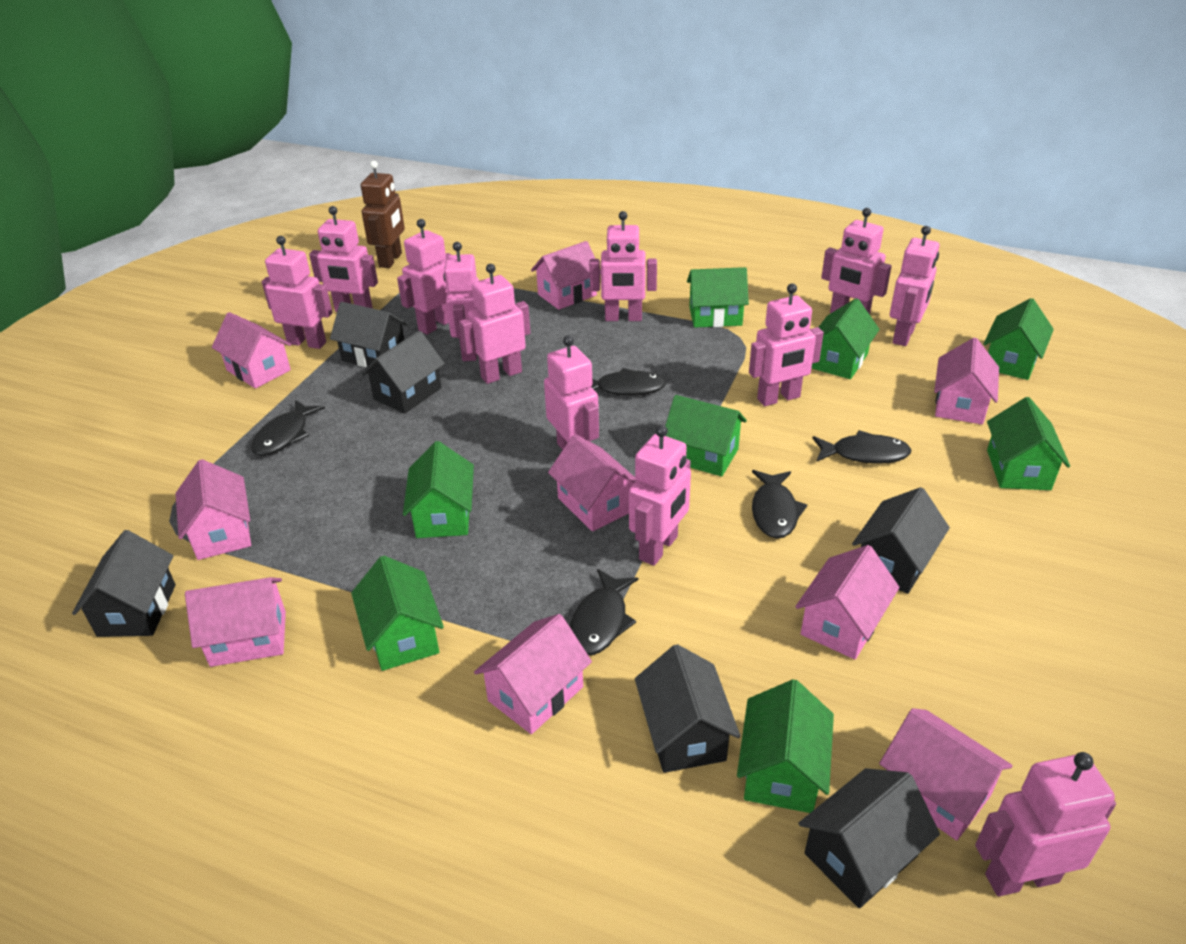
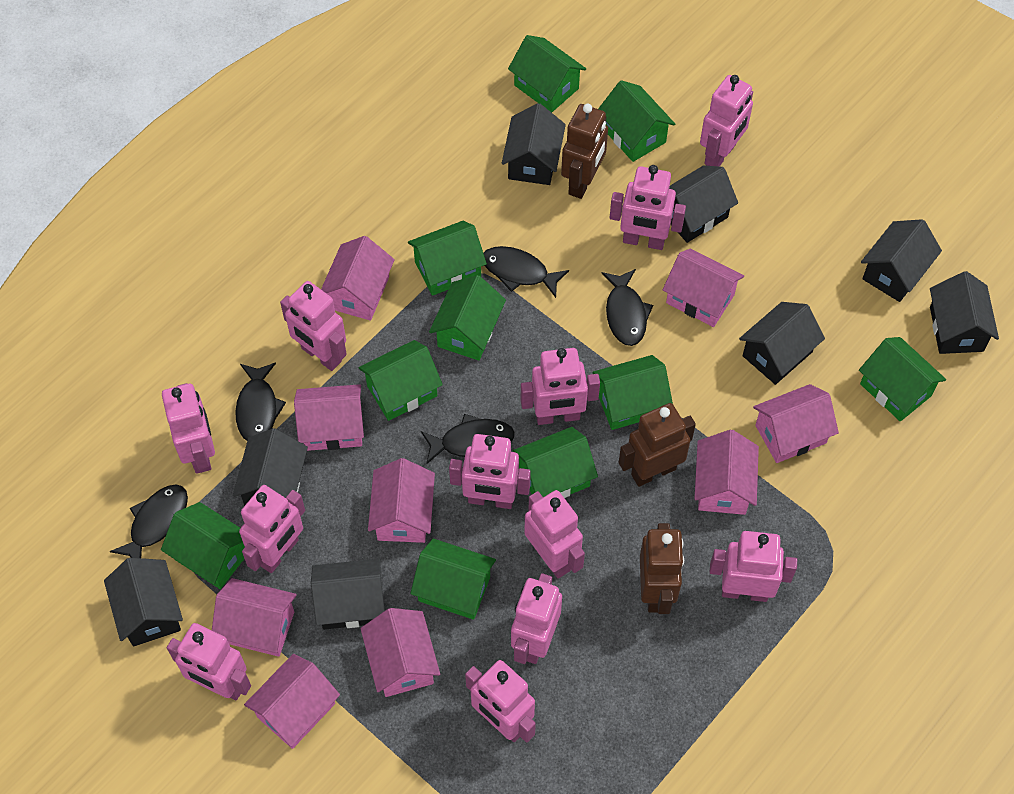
black house: [72,530,176,637] [330,302,408,368] [362,331,445,414] [635,644,741,773] [799,768,940,908] [852,487,950,594] = 6 -> [104,558,183,647] [233,428,308,506] [311,558,385,630] [502,103,566,185] [669,165,738,243] [739,302,825,385] [861,219,942,302] [930,271,999,354] = 8
brown robot: [361,161,405,268] = 1 -> [561,104,608,199] [619,403,696,487] [640,523,684,614] = 3
green house: [351,556,444,671] [403,441,474,538] [665,395,747,476] [687,267,749,328] [737,679,834,813] [812,298,880,379] [984,298,1054,380] [987,397,1070,490] = 8 -> [161,502,245,589] [359,340,443,421] [408,221,487,296] [411,539,496,620] [429,275,506,361] [508,35,586,113] [513,427,598,498] [593,355,673,430] [598,80,675,162] [859,337,946,422] = 10

